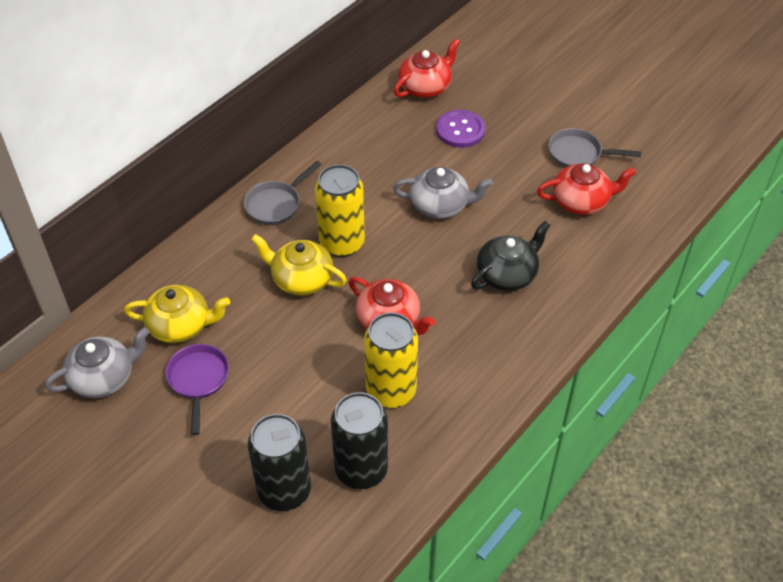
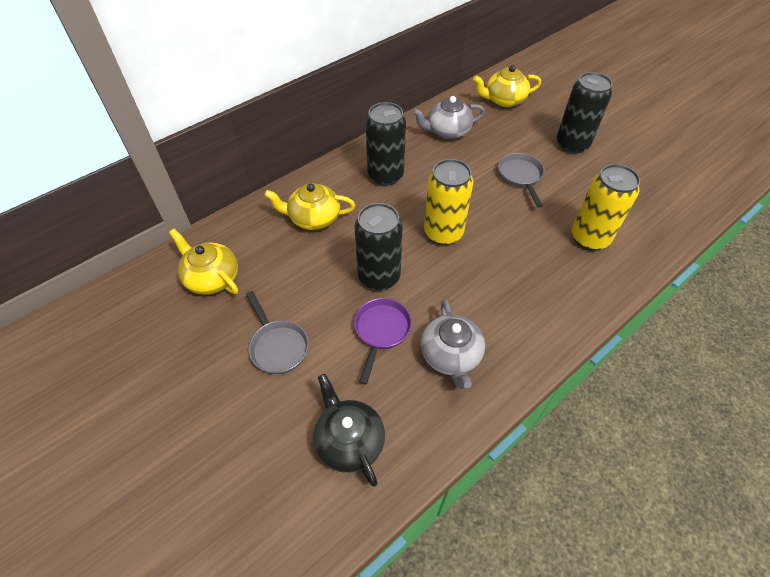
black can: [248,414,311,511] [331,392,388,489] = 2 -> [354,203,403,291] [366,102,406,186] [556,72,613,154] = 3
purple button: [436,110,485,148] = 1 -> none = 0
red teapot: [348,277,435,335] [394,38,460,98] [537,163,636,215] = 3 -> none = 0
yellow teapot: [124,285,230,343] [251,234,347,296] = 2 -> [169,229,238,295] [264,183,355,230] [473,65,541,107] = 3

